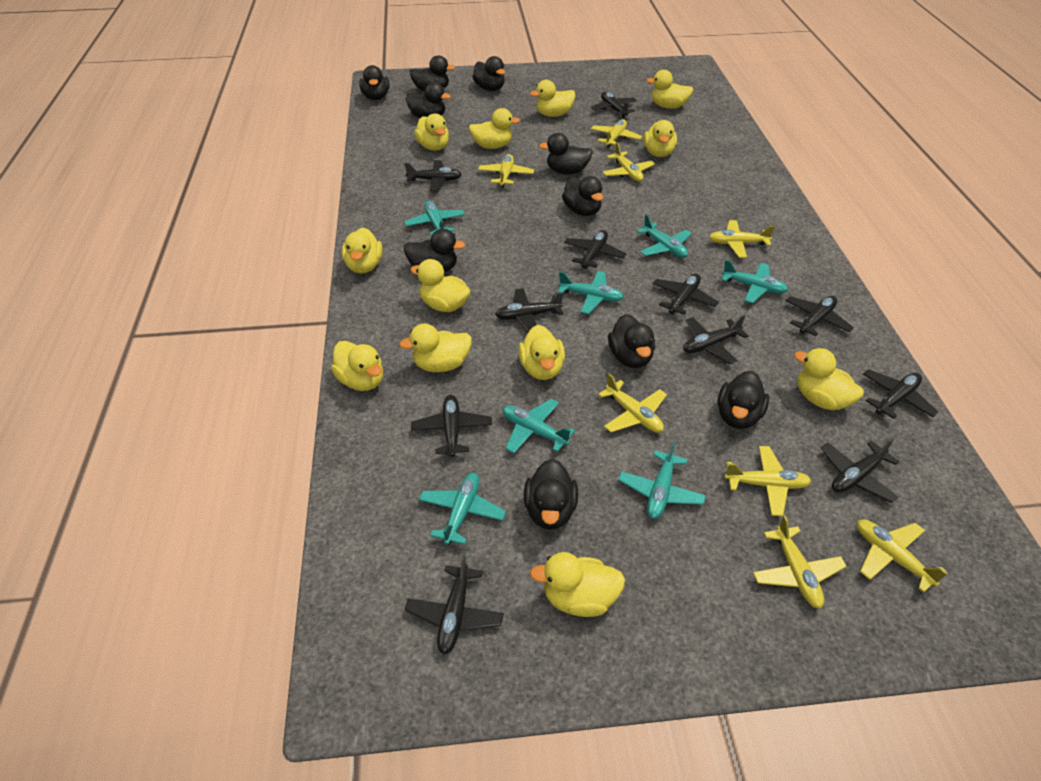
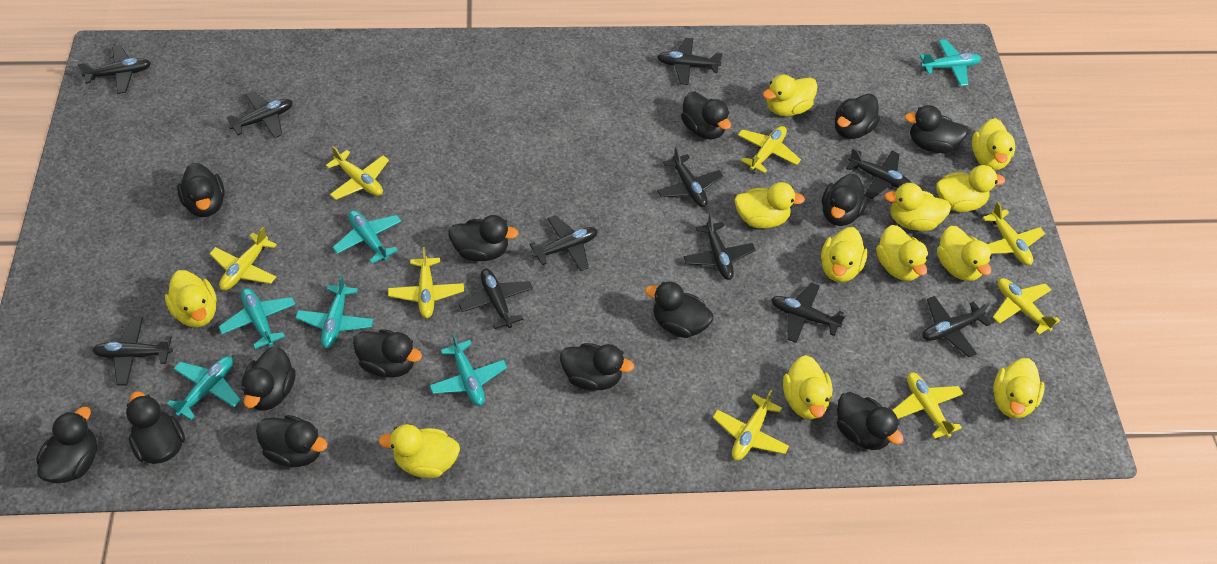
black duck: [359,65,389,100] [404,229,465,272] [406,82,451,118] [410,55,455,92] [472,56,506,91] [524,459,578,530] [539,133,593,174] [562,176,603,216] [608,314,655,368] [718,371,769,429] = 10 -> [36,407,97,483] [126,391,185,464] [177,163,225,217] [241,346,296,410] [256,415,327,467] [353,329,422,378] [448,215,519,261] [560,343,634,390] [645,282,714,338] [681,92,731,139] [822,174,867,226] [835,94,880,139] [837,392,904,450] [905,105,968,153] = 14
turquoise plane: [405,201,465,236] [419,473,506,545] [503,399,575,453] [558,271,624,314] [618,441,706,519] [637,214,692,258] [722,260,788,303] = 7 -> [167,356,241,420] [218,288,296,349] [295,275,374,348] [332,210,402,264] [429,334,507,406] [920,39,981,86] = 6

